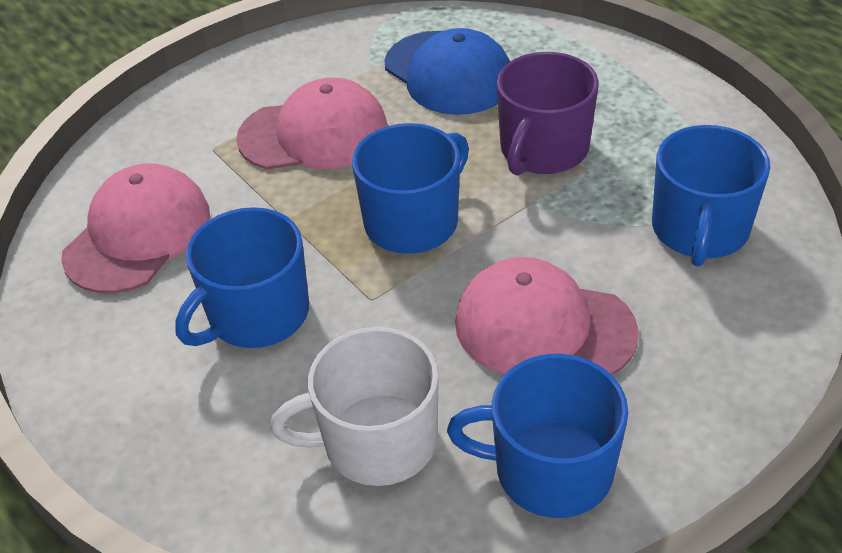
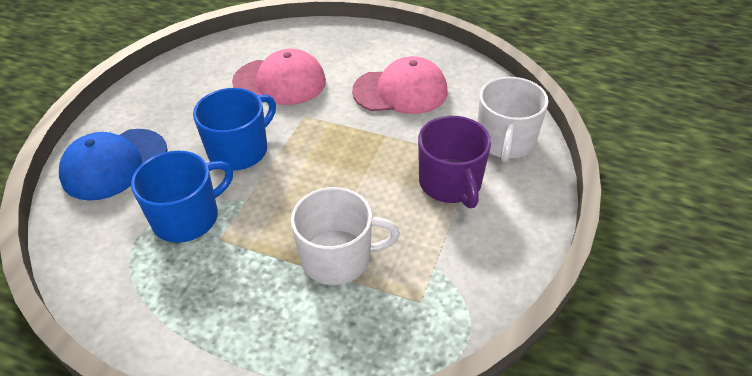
blue mug: [175,207,309,348] [352,123,469,254] [447,354,628,518] [652,125,770,267] = 4 -> [131,151,233,243] [193,88,276,170] = 2
pink cap: [61,163,210,293] [236,77,388,170] [455,257,639,375] = 3 -> [232,49,326,105] [352,56,448,114] = 2
white mug: [270,327,439,486] = 1 -> [291,187,400,285] [478,77,548,163] = 2

